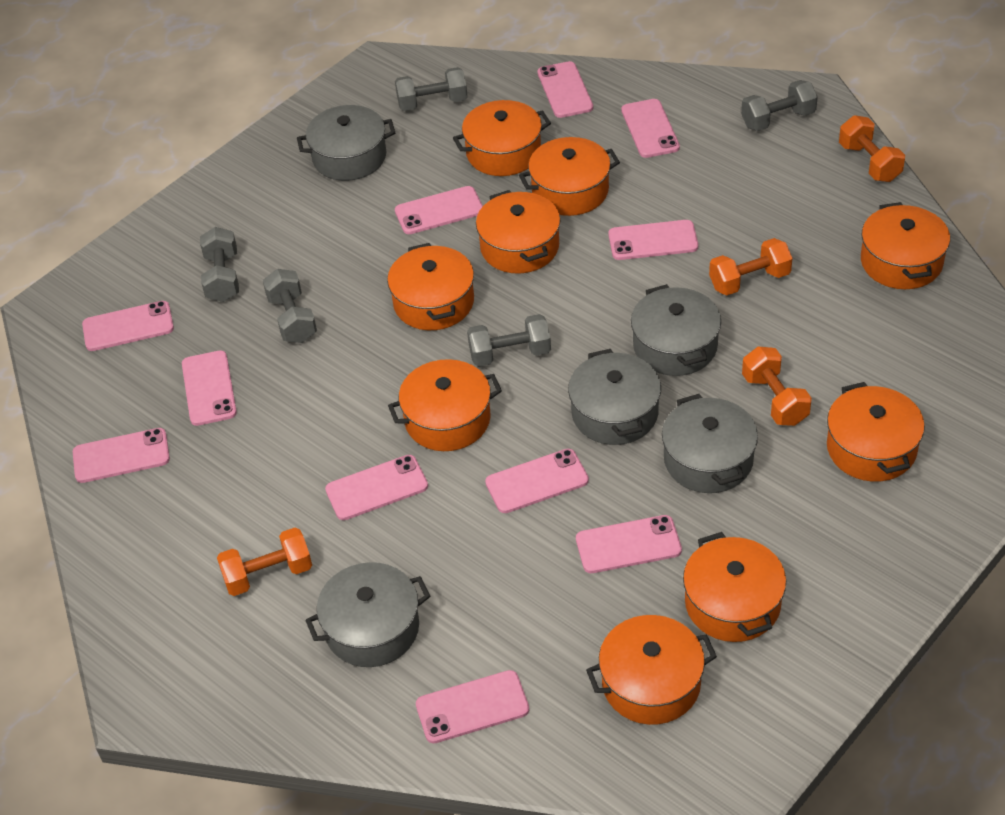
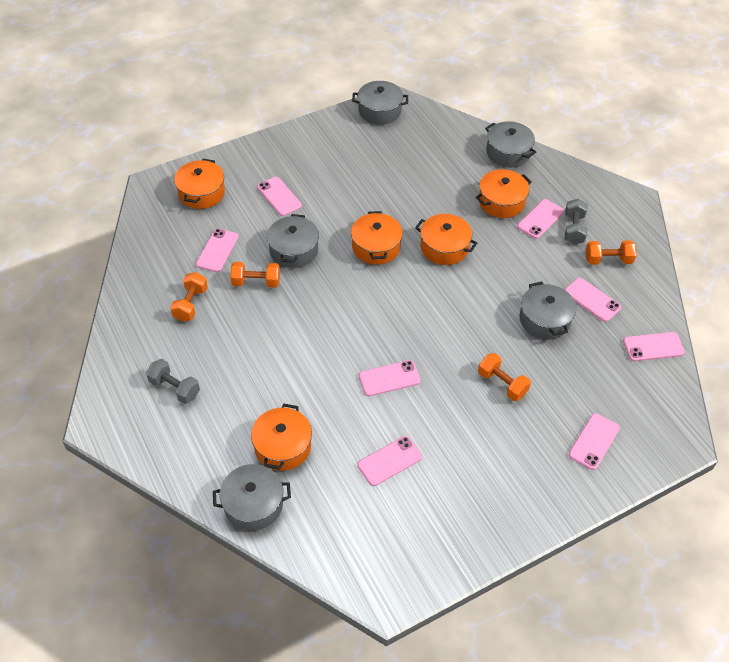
grey dumbbell: [200,227,239,302] [263,269,317,343] [395,67,468,111] [467,314,551,367] [741,80,818,131] = 5 -> [146,359,200,404] [565,199,588,245] = 2
orange pot: [387,243,474,330] [388,359,502,451] [453,100,551,176] [476,190,560,274] [519,137,620,216] [586,615,717,725] [683,532,786,642] [827,382,925,482] [861,202,950,289] = 9 -> [174,159,225,209] [251,404,312,471] [351,211,403,265] [415,214,477,265] [476,169,532,218] = 5
pink phone: [73,428,170,483] [82,301,174,351] [182,350,237,426] [325,455,428,520] [395,186,483,234] [416,670,529,743] [485,449,589,513] [537,61,593,118] [576,515,682,573] [608,220,698,260] [621,99,680,158] = 11 -> [196,229,239,272] [257,177,302,216] [357,436,422,486] [359,360,421,396] [517,199,564,239] [564,278,621,322] [568,413,620,470] [623,332,685,361] = 8

